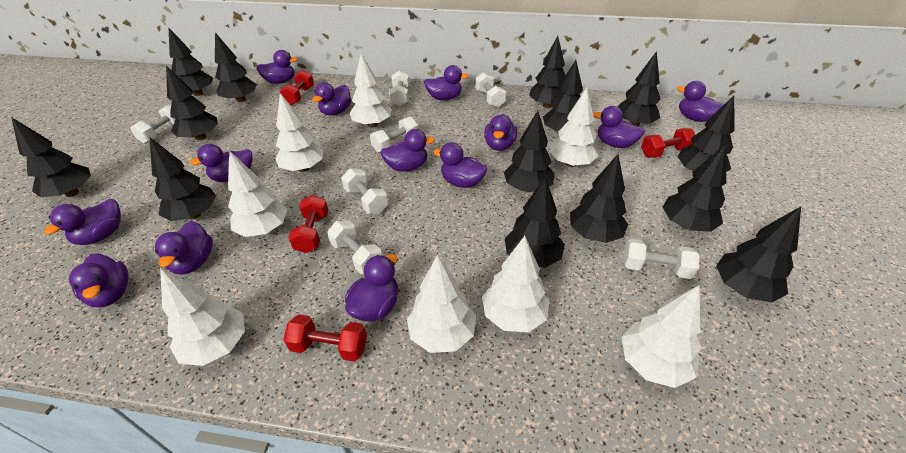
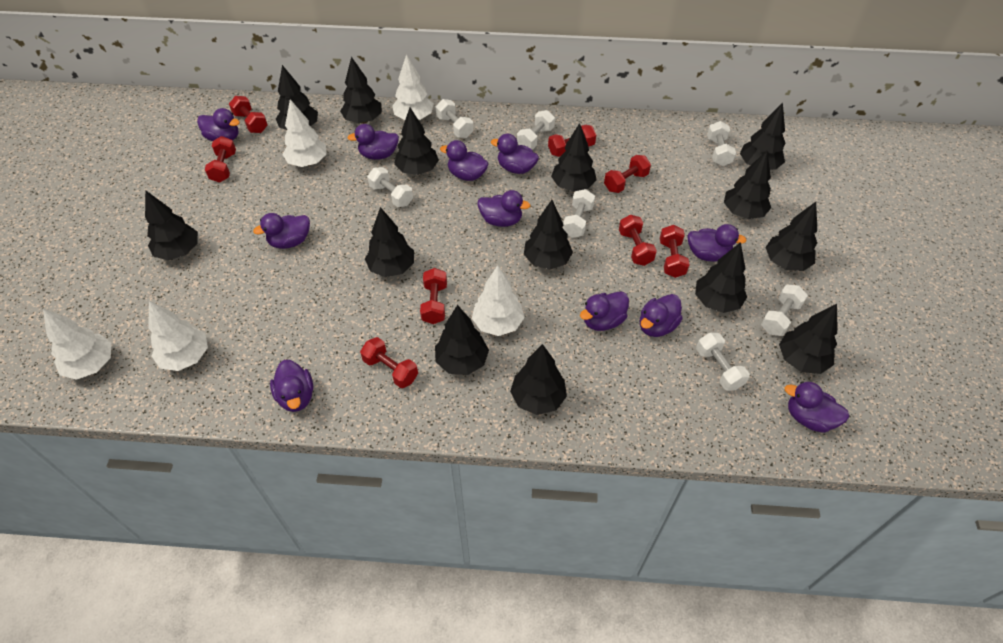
purple duck: [44,199,121,245] [69,253,129,307] [155,221,213,275] [190,144,252,182] [256,50,298,84] [312,82,351,115] [345,254,398,322] [380,129,435,172] [424,65,469,100] [433,142,487,188] [484,114,518,151] [593,106,645,148] [677,81,724,122] = 13 -> [197,108,240,141] [253,213,310,249] [270,360,313,412] [347,124,399,160] [440,140,489,181] [478,190,530,227] [491,134,539,174] [580,291,629,331] [640,294,683,337] [687,224,747,262] [784,381,849,433] = 11
red dumbbell: [279,70,314,105] [283,315,367,362] [288,195,329,253] [641,128,695,158] = 4 -> [205,136,236,183] [229,96,268,133] [360,337,418,388] [420,268,447,324] [548,125,596,157] [604,155,651,193] [619,214,657,266] [660,225,690,278] = 8
white tree: [160,268,245,366] [228,150,287,237] [275,93,323,172] [349,54,391,127] [407,255,476,353] [482,236,549,332] [549,88,598,167] [622,285,702,388] = 8 -> [43,309,112,380] [148,301,208,371] [282,99,327,167] [392,54,433,120] [472,265,525,336] = 5

